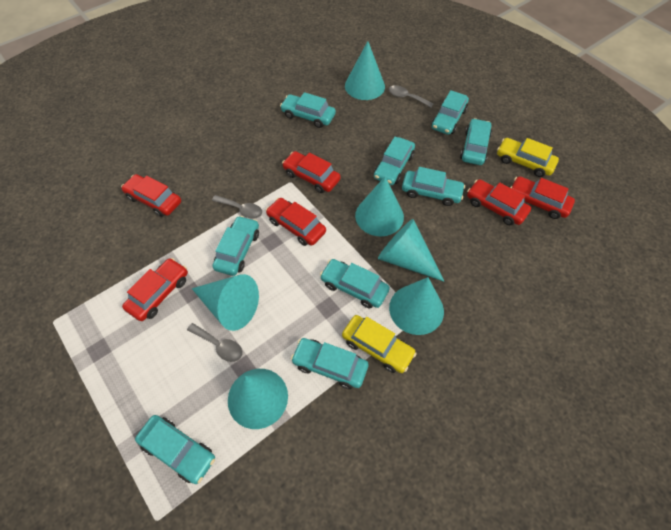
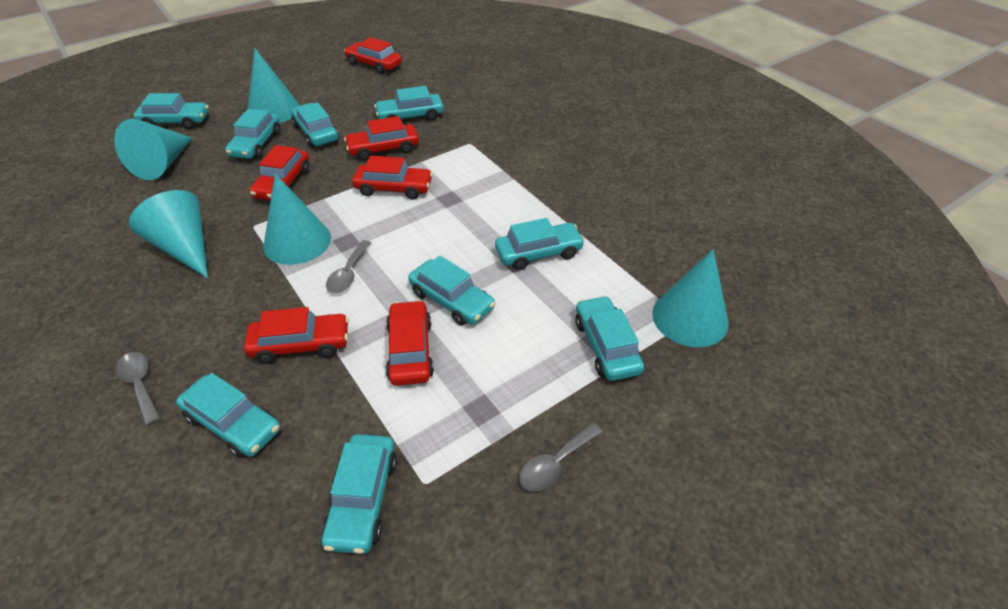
turquoise cone: [192,274,259,331] [228,369,288,429] [345,41,385,100] [355,177,404,236] [378,219,444,282] [389,277,444,335] = 6 -> [114,119,192,180] [129,190,208,278] [248,48,300,123] [263,173,331,265] [652,249,729,347] = 5
yellow car: [342,315,417,373] [497,138,559,177] = 2 -> none = 0

